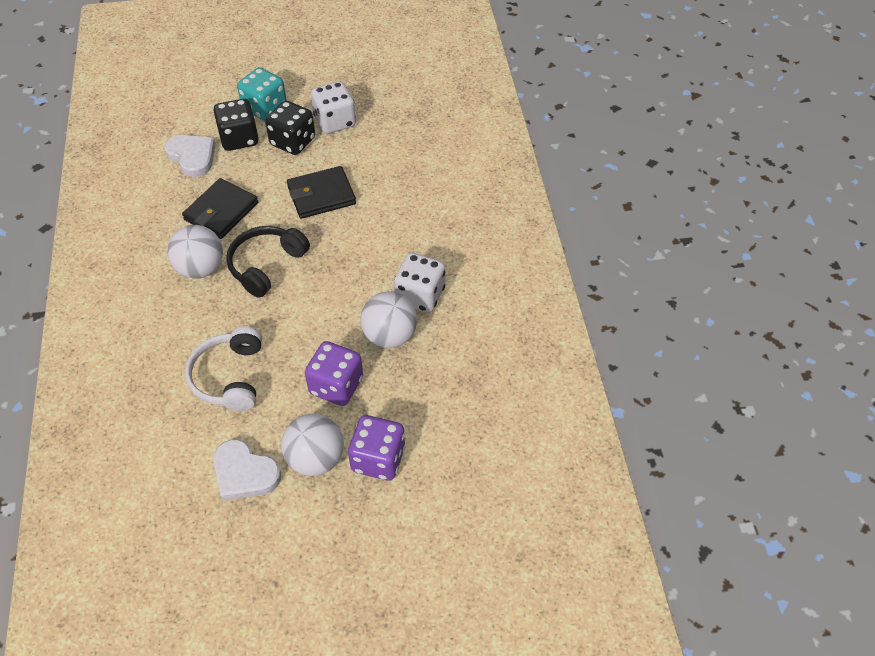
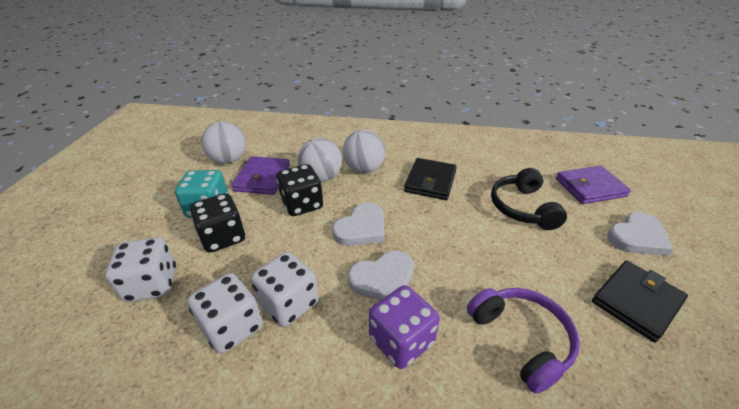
purple dice: [305,341,363,406] [348,415,405,481] = 2 -> [369,285,440,369] = 1
purple headphones: none = 0 -> [467,288,580,394] = 1
purple wallet: none = 0 -> [231,156,290,195] [556,166,631,204] = 2
white dice: [311,81,356,134] [394,253,445,313] = 2 -> [105,237,176,302] [188,273,263,354] [251,252,319,327] = 3
white headphones: [186,326,262,411] = 1 -> none = 0
white heart: [164,135,216,177] [213,439,281,501] = 2 -> [332,203,384,246] [348,251,414,300] [607,212,674,256] = 3

